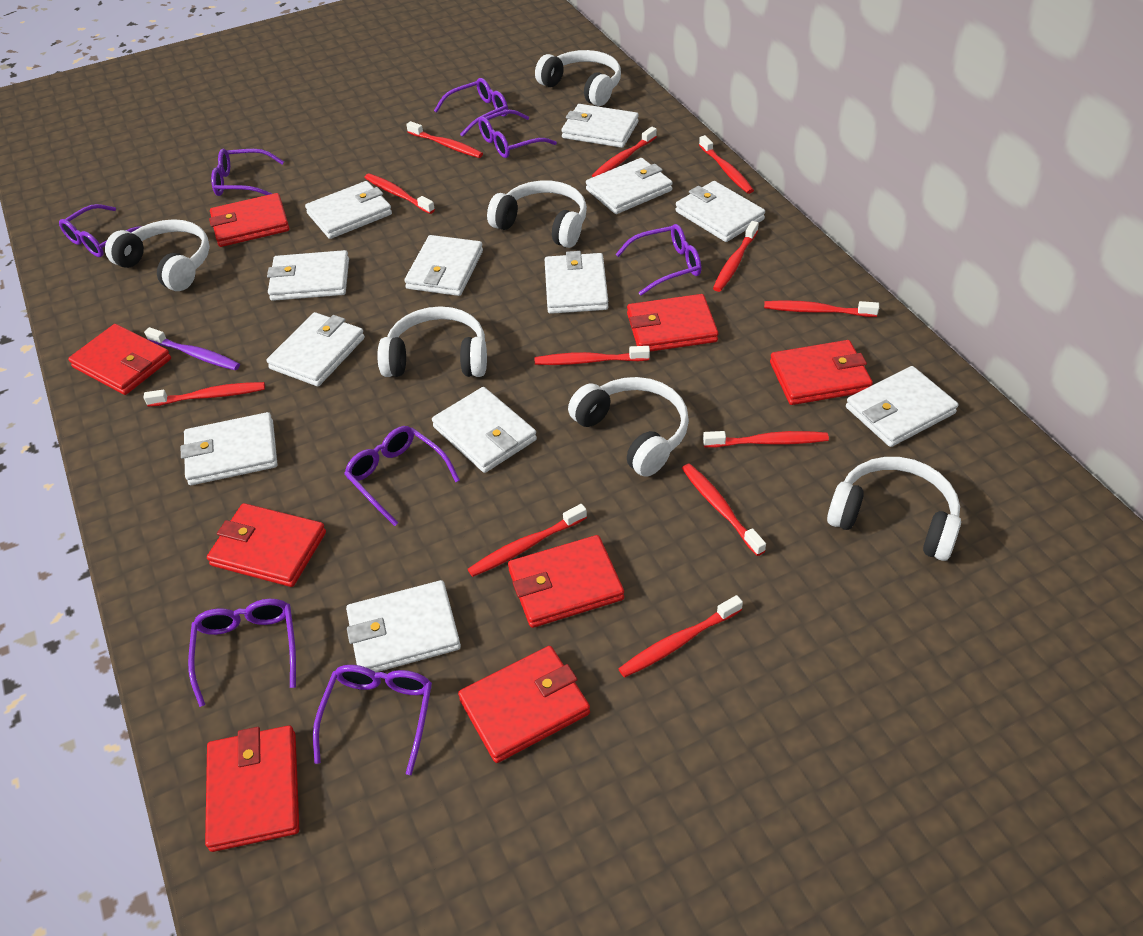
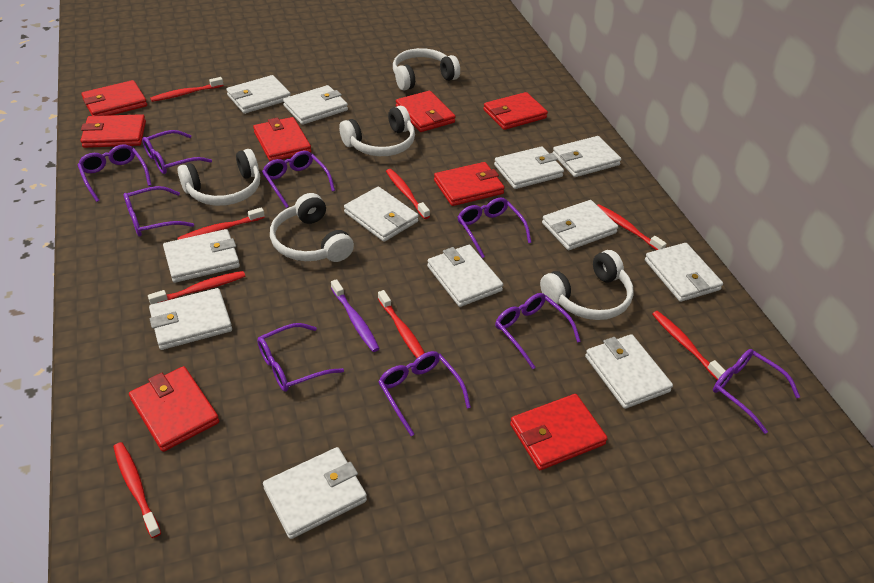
purple glasses: [59,204,140,257] [188,599,296,707] [211,149,284,196] [313,665,432,775] [344,426,460,526] [434,78,508,137] [478,110,557,158] [615,224,701,296] = 8 -> [78,144,151,202] [123,186,194,237] [142,130,212,174] [257,323,344,392] [262,151,335,208] [378,351,471,436] [458,197,531,258] [495,293,581,369] [713,349,800,434] = 9
red toothbrush: [144,382,265,407] [364,173,435,214] [406,121,483,158] [468,504,587,577] [534,346,650,365] [592,127,657,177] [618,595,743,678] [682,463,766,556] [699,135,754,194] [703,431,829,448] [713,221,759,292] [764,300,879,317] = 12 -> [113,442,161,538] [148,271,245,304] [150,77,224,102] [177,207,265,240] [378,290,425,358] [386,169,430,219] [597,204,667,250] [652,311,726,380] = 8
white headphones: [105,219,210,291] [377,306,487,377] [487,181,587,248] [535,50,621,106] [568,377,689,477] [827,457,961,561] = 6 -> [177,149,260,206] [270,193,354,262] [339,106,415,156] [393,48,460,91] [540,250,634,320] = 5

